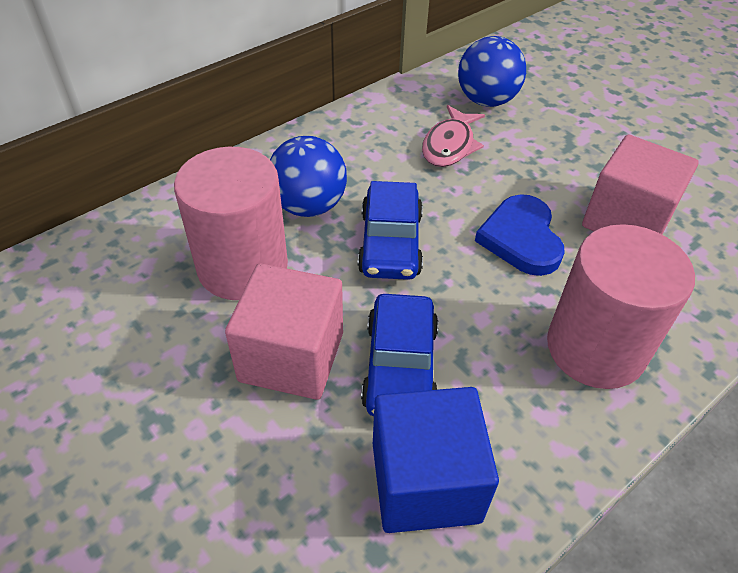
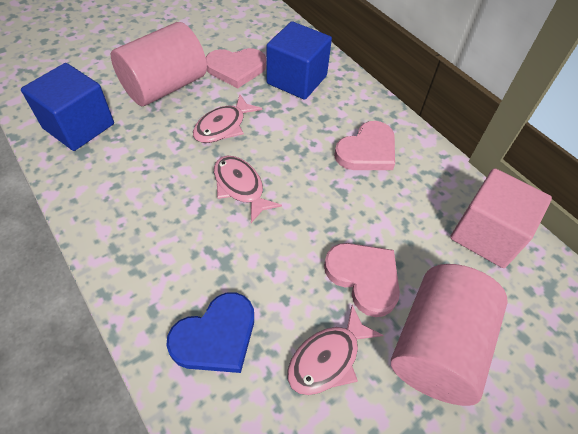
blue ball: [270,136,347,217] [458,36,526,107] = 2 -> none = 0
blue car: [358,181,423,280] [361,294,439,416] = 2 -> none = 0
blue cube: [373,387,499,533] = 1 -> [21,63,114,151] [266,21,332,100] = 2
pink cube: [225,263,343,400] [582,135,699,234] = 2 -> [450,168,552,268] = 1
pink fish: [422,105,485,167] = 1 -> [193,95,262,143] [214,156,282,223] [287,305,383,395] = 3
pink heart: none = 0 -> [206,48,266,88] [324,243,400,317] [334,121,395,170] = 3

